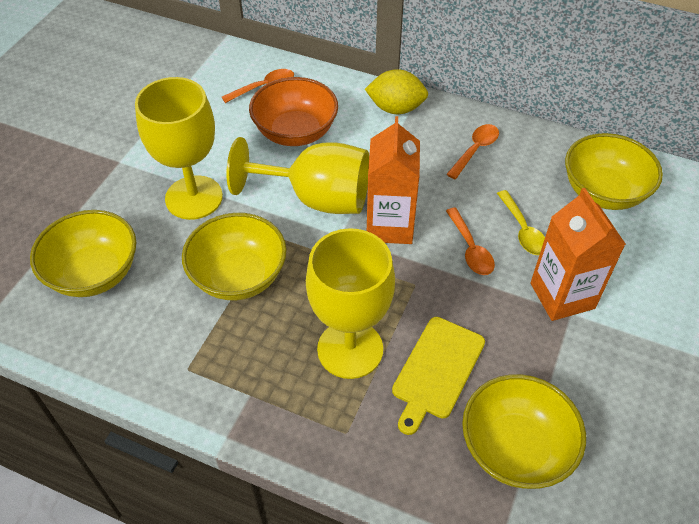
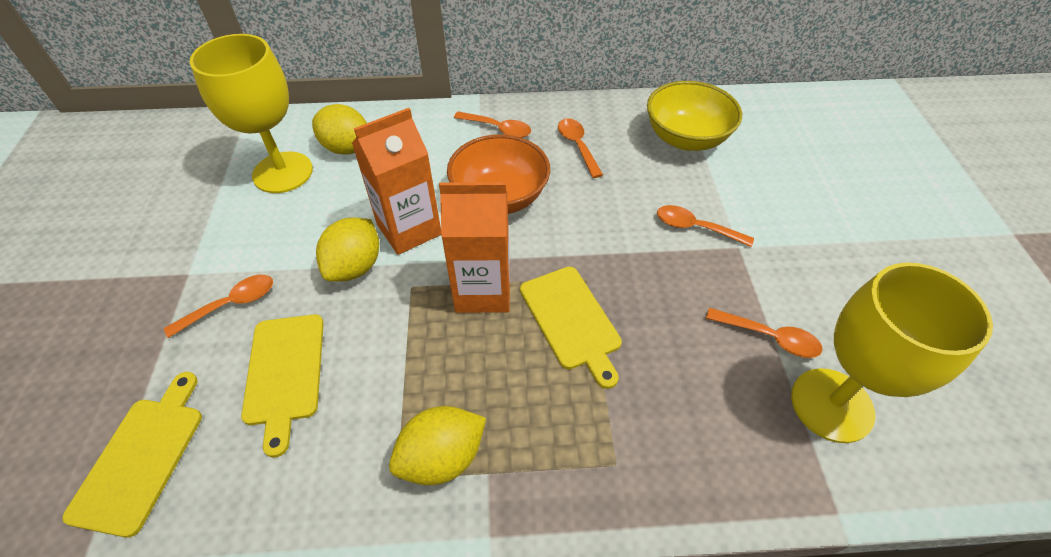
orange spoon: [222,69,294,103] [446,124,499,179] [446,208,495,275] = 3 -> [164,275,273,338] [454,111,531,138] [558,118,603,178] [657,205,754,247] [706,308,822,358] = 5
yellow bowl: [30,210,136,297] [182,213,287,301] [462,374,586,489] [565,133,663,210] = 4 -> [647,81,742,151] = 1
yellow cutting board: [392,317,485,435] = 1 -> [63,372,202,538] [241,314,324,457] [520,267,622,389] = 3
yellow goblet: [135,77,223,220] [226,137,369,214] [306,228,395,379] = 3 -> [190,34,313,193] [791,262,993,443] = 2
yellow lemon: [365,69,428,114] = 1 -> [312,104,367,155] [316,218,379,282] [389,406,486,486] = 3
yellow spoon: [497,190,545,255] = 1 -> none = 0

